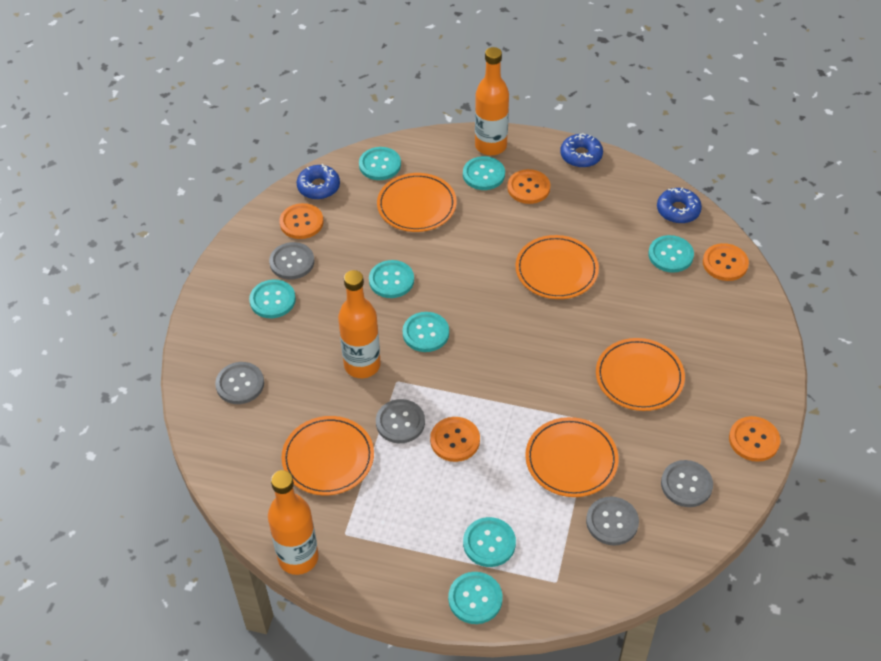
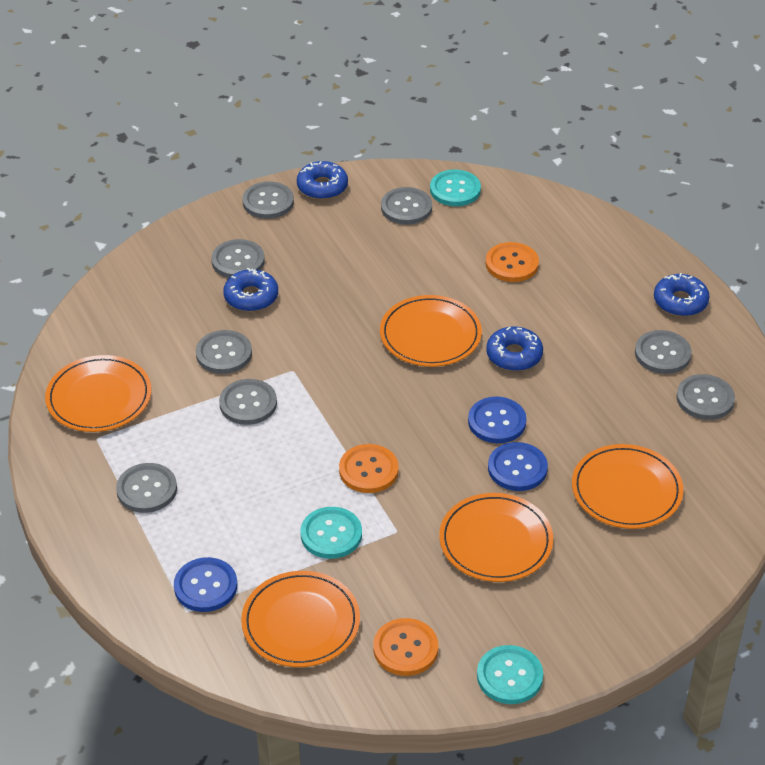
blue button: none = 0 -> [174,557,237,612] [468,397,527,443] [488,442,548,491] = 3
blue donut: [297,164,340,200] [560,133,603,168] [657,188,702,224] = 3 -> [223,268,278,312] [297,161,348,200] [486,326,543,371] [654,273,710,316] = 4
grey button: [215,362,264,404] [269,242,314,280] [376,399,425,443] [586,497,639,546] [661,460,713,507] = 5 -> [116,463,177,513] [196,330,252,374] [211,239,265,278] [219,379,277,425] [243,181,294,219] [381,187,432,225] [635,330,692,374] [676,374,735,420] = 8
orange bottle: [268,470,319,575] [338,270,381,378] [475,47,509,155] = 3 -> none = 0
orange button: [280,203,324,239] [430,417,480,462] [507,169,550,204] [703,243,749,281] [729,416,780,462] = 5 -> [339,444,399,493] [373,618,438,676] [486,242,539,282] = 3
turquoise button: [249,280,296,318] [359,147,401,180] [369,260,414,298] [403,312,449,352] [448,572,503,624] [463,156,505,190] [463,517,516,567] [648,235,694,273] = 8 -> [301,507,362,559] [430,170,481,206] [477,645,543,704] = 3

